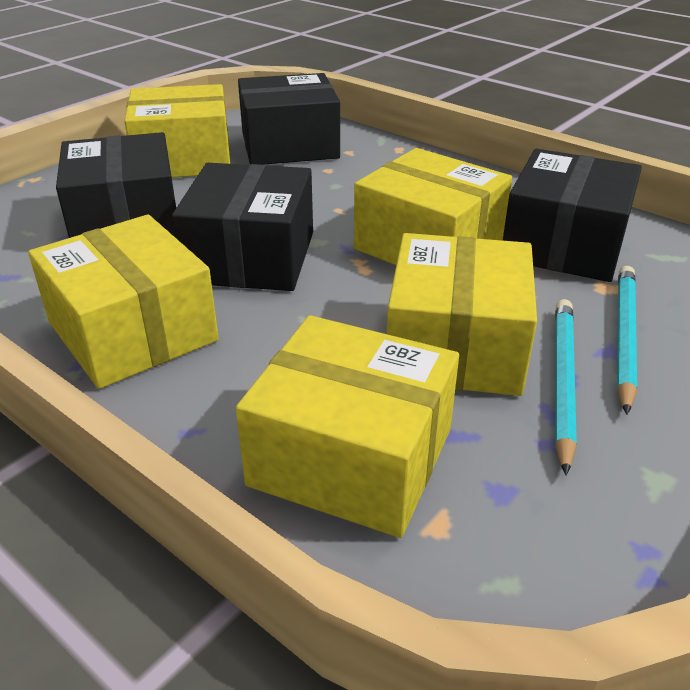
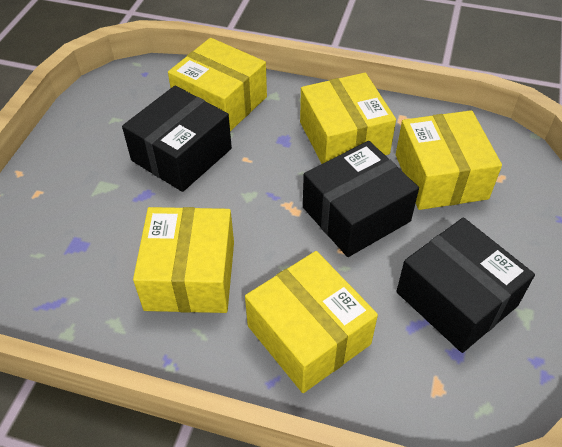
black box: [56,132,176,238] [172,163,313,291] [238,73,340,165] [503,149,642,282] = 4 -> [122,85,232,192] [303,141,419,257] [396,217,535,353] = 3
turquoise pencil: [555,299,577,476] [617,266,637,414] = 2 -> none = 0

